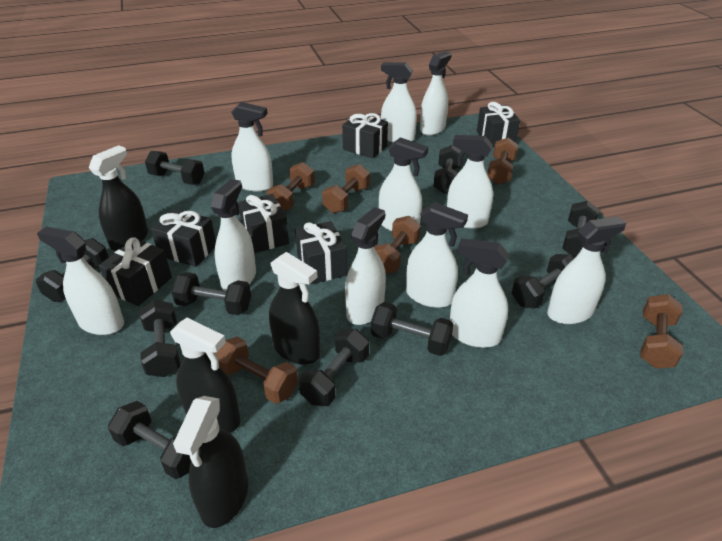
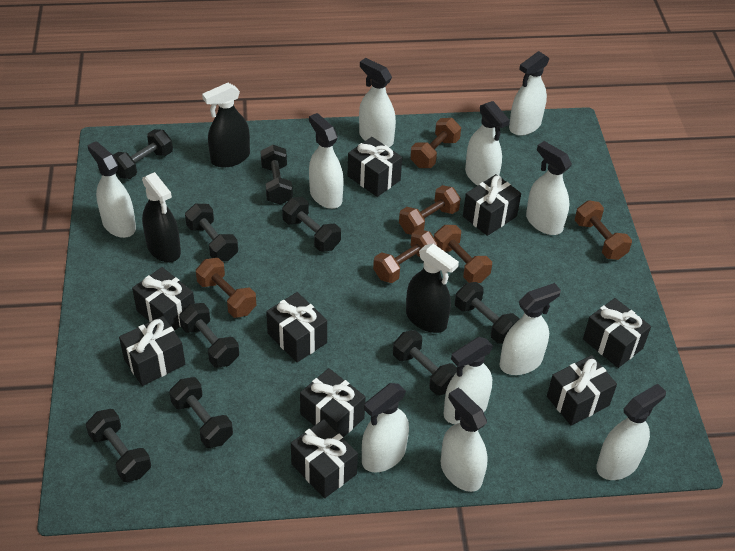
black dumbbell: [36,238,109,302] [108,401,191,479] [140,300,180,377] [145,151,205,185] [171,272,251,315] [298,329,369,406] [371,302,453,356] [433,145,461,194] [512,254,574,309] [562,200,599,258] = 10 -> [86,409,151,482] [113,129,173,179] [169,377,233,448] [179,303,239,368] [185,204,238,261] [260,145,293,205] [282,197,341,252] [393,330,457,395] [455,282,519,344] = 9
black gift: [99,238,172,306] [151,208,216,267] [238,194,289,253] [295,221,347,284] [342,113,388,158] [477,102,520,147] = 6 -> [119,316,185,386] [132,267,195,331] [266,292,327,363] [291,419,358,498] [300,368,366,437] [348,137,402,197] [463,174,521,236] [547,355,617,426] [583,298,651,368] = 9
black spray bottle: [88,145,148,251] [170,318,241,433] [173,396,248,528] [269,252,320,365] = 4 -> [142,172,181,263] [202,83,250,168] [406,244,459,333] = 3

